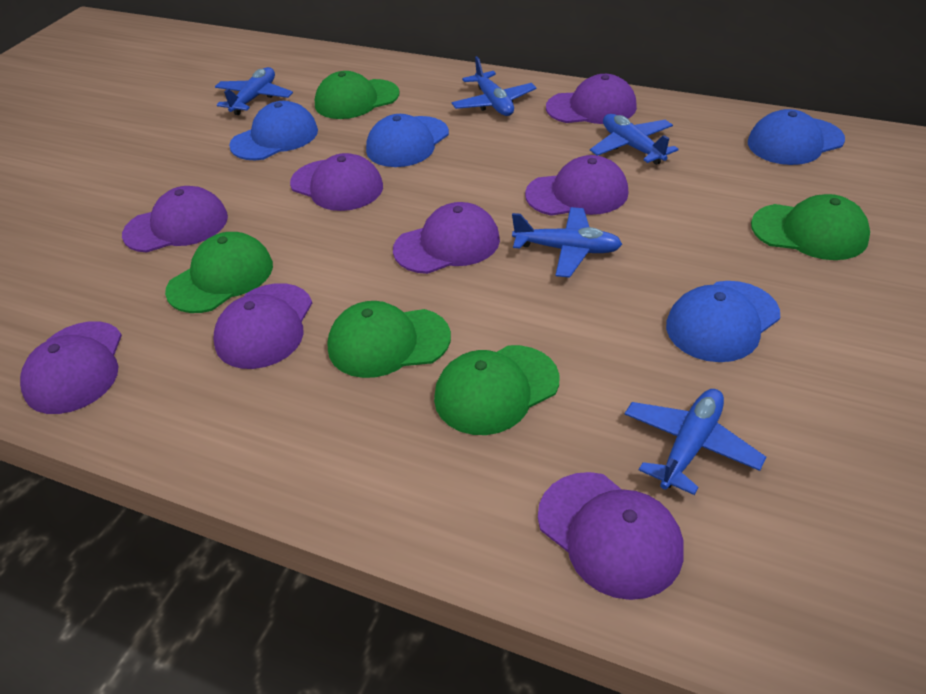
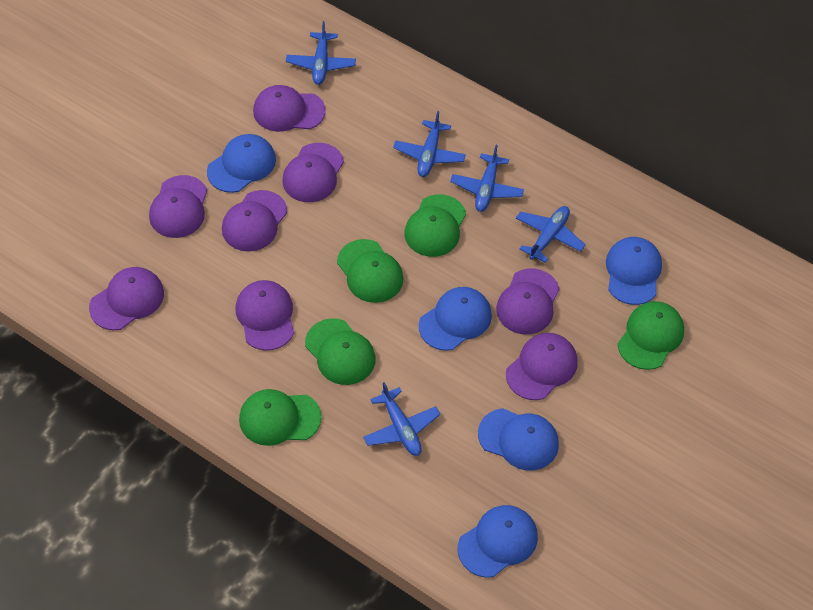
blue cap: [229,101,318,160] [366,114,449,167] [666,281,780,362] [748,109,845,165] = 4 -> [207,134,276,193] [419,287,492,351] [458,505,538,578] [478,408,559,471] [606,237,662,305] = 5

